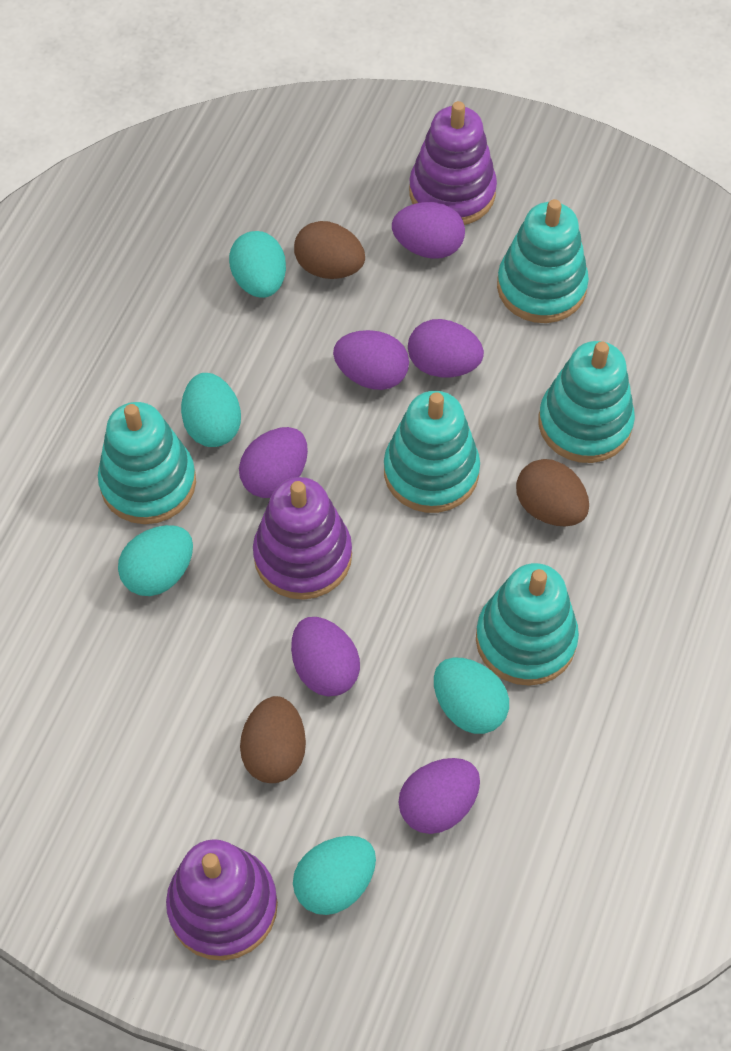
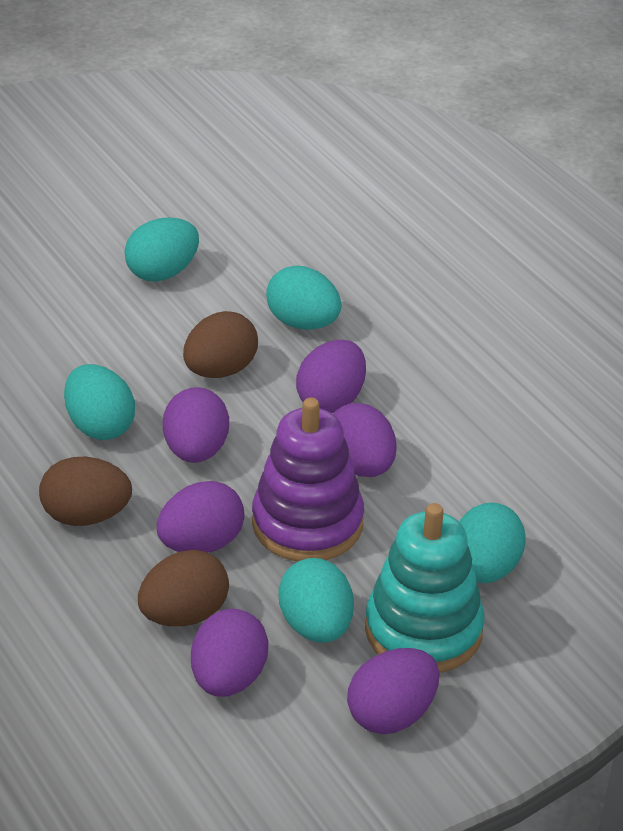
purple stacking toy: [166,839,278,961] [253,477,352,600] [409,101,497,225] = 3 -> [252,397,364,562] = 1
turquoise stacking toy: [98,402,196,524] [384,391,480,513] [476,563,579,686] [497,199,589,323] [538,341,635,463] = 5 -> [365,503,485,673] = 1

